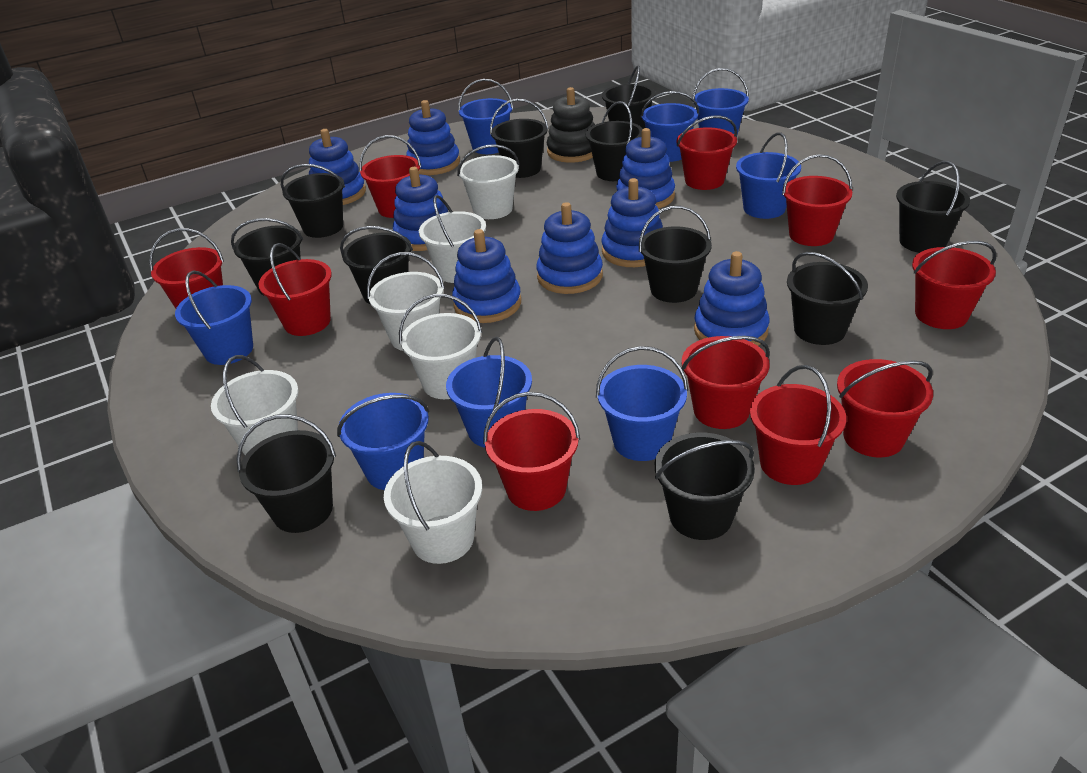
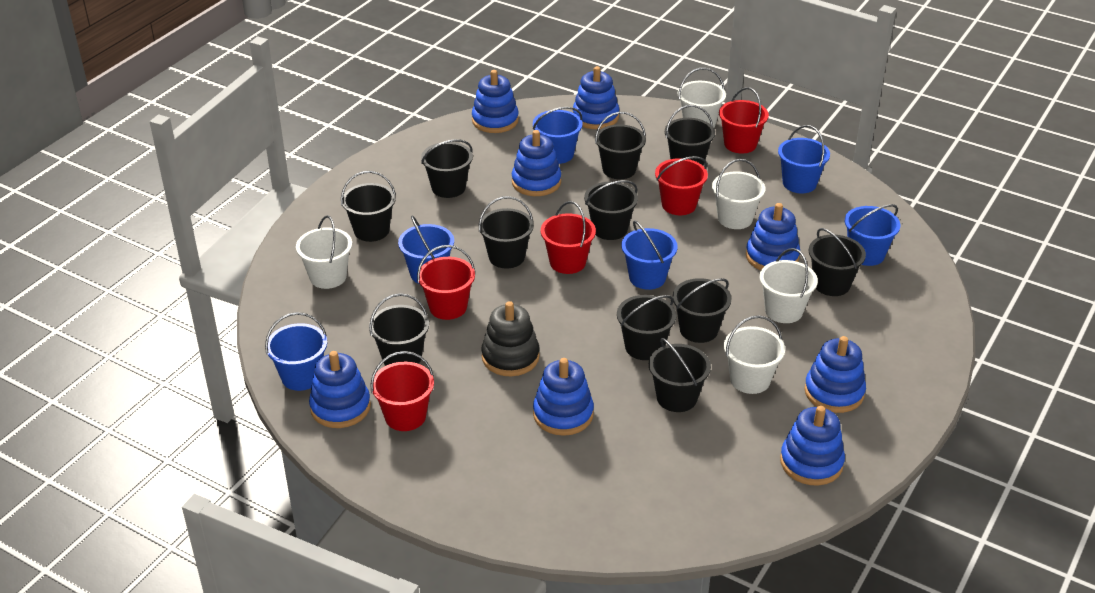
blue bucket: [175,270,253,365] [337,393,429,490] [446,337,532,448] [458,79,513,154] [596,346,688,461] [640,91,699,162] [692,68,749,135] [736,132,801,219] = 8 -> [265,312,327,391] [398,216,454,284] [533,107,583,164] [621,220,678,290] [778,125,830,193] [844,204,900,266] = 6
red bucket: [149,228,224,308] [259,243,332,336] [359,135,421,218] [483,392,580,511] [677,115,737,190] [682,336,770,429] [750,365,846,485] [782,154,853,246] [837,359,933,458] [912,241,996,329] = 10 -> [370,351,434,431] [417,245,475,320] [541,201,596,274] [655,156,708,215] [719,87,769,154] = 5
white bucket: [211,355,299,455] [367,252,445,351] [384,441,482,564] [399,294,482,399] [419,195,486,283] [457,144,519,219] = 6 -> [296,215,352,289] [677,68,726,128] [712,159,765,229] [724,315,785,394] [759,248,818,323] = 5

